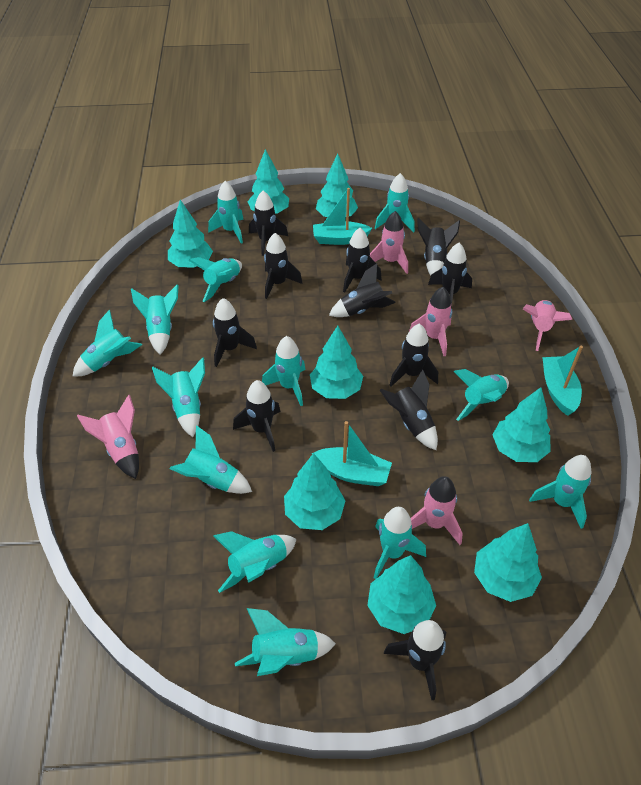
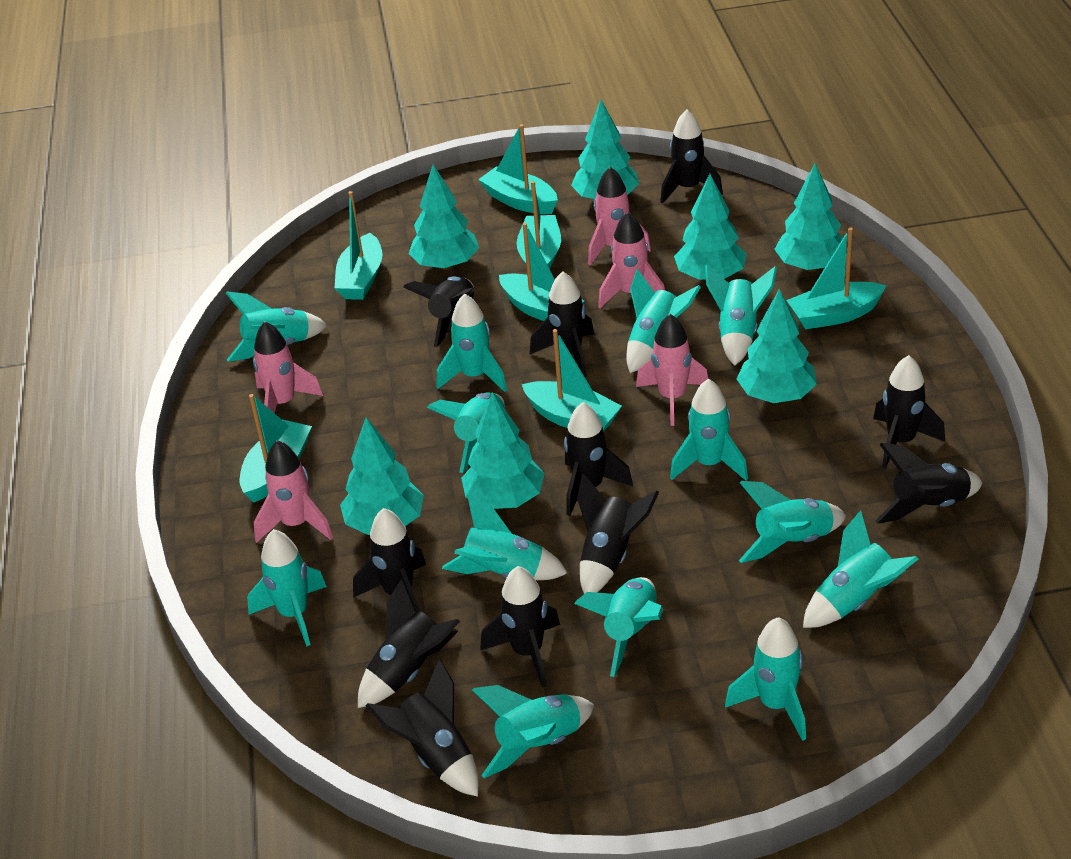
turquoise boat: [312,421,392,486] [313,188,372,245] [542,346,583,416] = 3 -> [240,394,312,503] [335,191,382,300] [478,124,558,214] [499,223,584,321] [516,181,561,269] [522,329,622,431] [786,228,887,330] = 7
turquoise tree: [168,200,213,268] [247,149,289,214] [284,453,345,530] [310,326,363,399] [316,154,358,217] [367,555,436,634] [474,523,542,602] [493,387,551,462] = 8 -> [340,417,424,535] [409,165,479,270] [461,392,545,509] [571,100,639,199] [674,174,747,281] [737,289,817,403] [774,163,847,272] = 7

